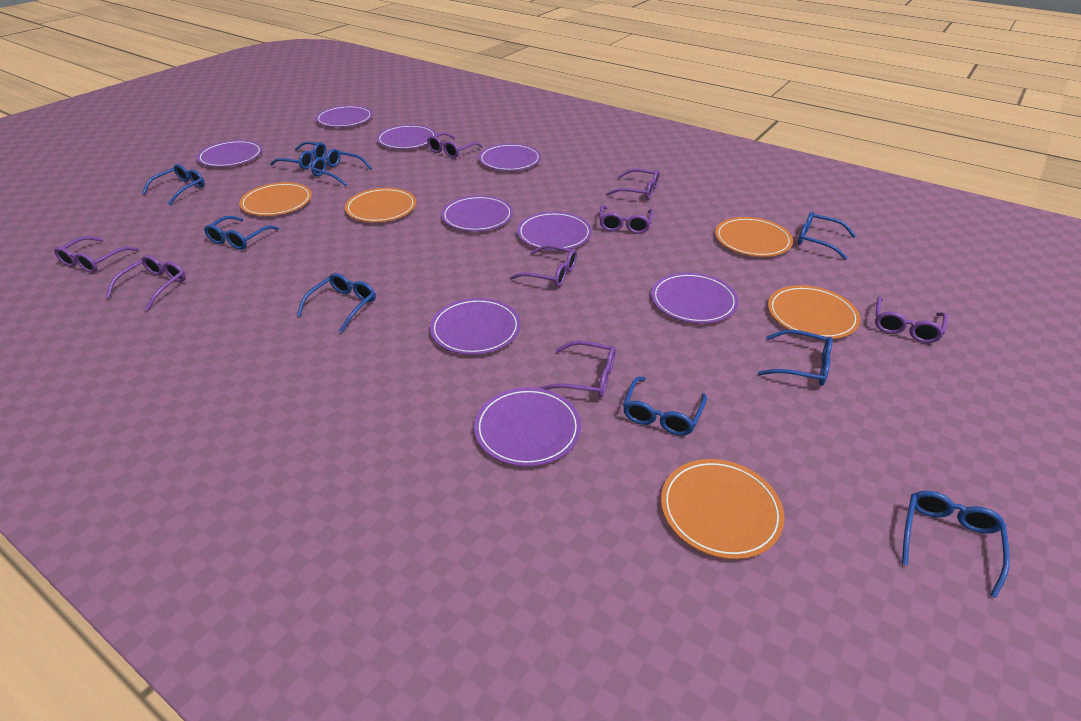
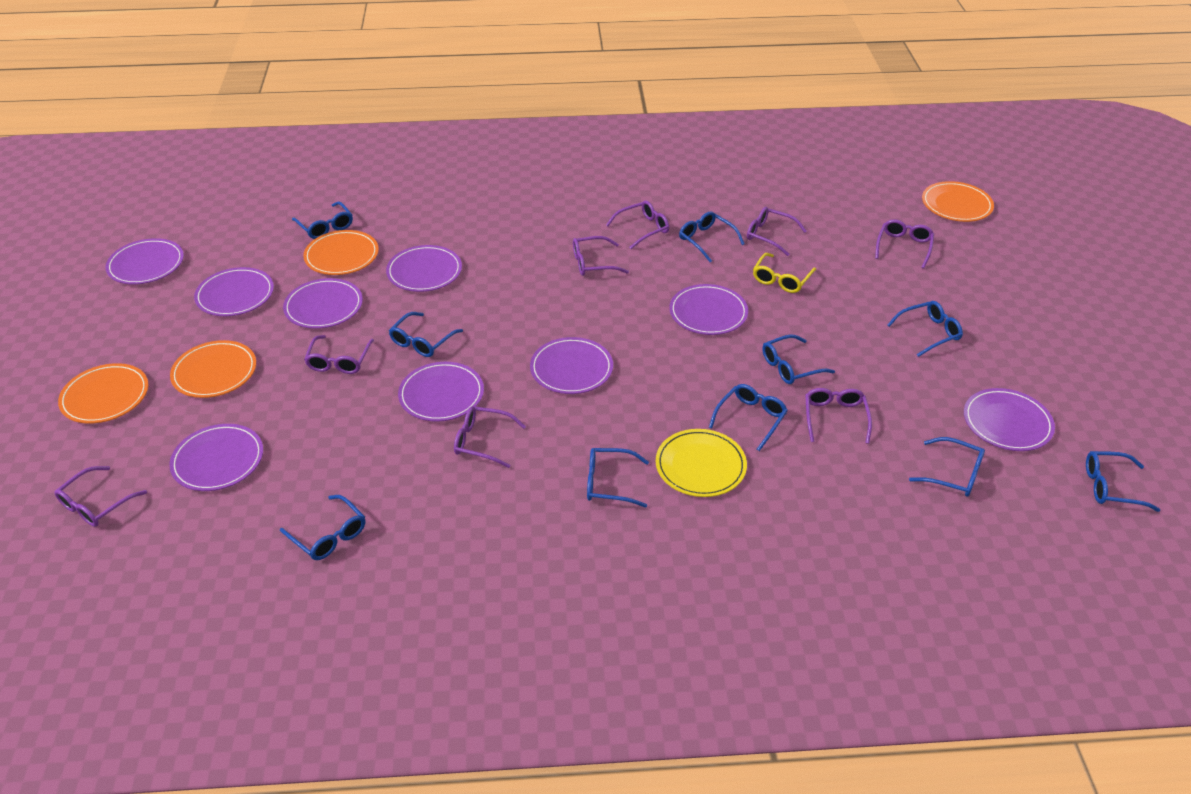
blue glasses: [142,164,205,206] [204,216,279,250] [270,141,327,169] [297,273,376,332] [311,149,372,186] [623,377,707,436] [758,329,833,386] [798,211,856,260] [902,491,1010,598] = 9 -> [280,495,365,560] [292,201,353,239] [389,312,463,357] [587,448,649,508] [679,212,745,262] [709,384,788,451] [762,334,835,384] [887,301,963,357] [909,437,985,497] [1086,451,1160,512] = 10
orange plate: [239,182,312,216] [345,188,416,222] [661,459,785,559] [715,217,793,257] [768,285,860,339] = 5 -> [58,363,148,424] [170,340,256,398] [303,230,379,275] [922,181,994,222] = 4
yellow glasses: none = 0 -> [753,253,816,293] = 1
yellow plate: none = 0 -> [656,429,747,497] = 1

